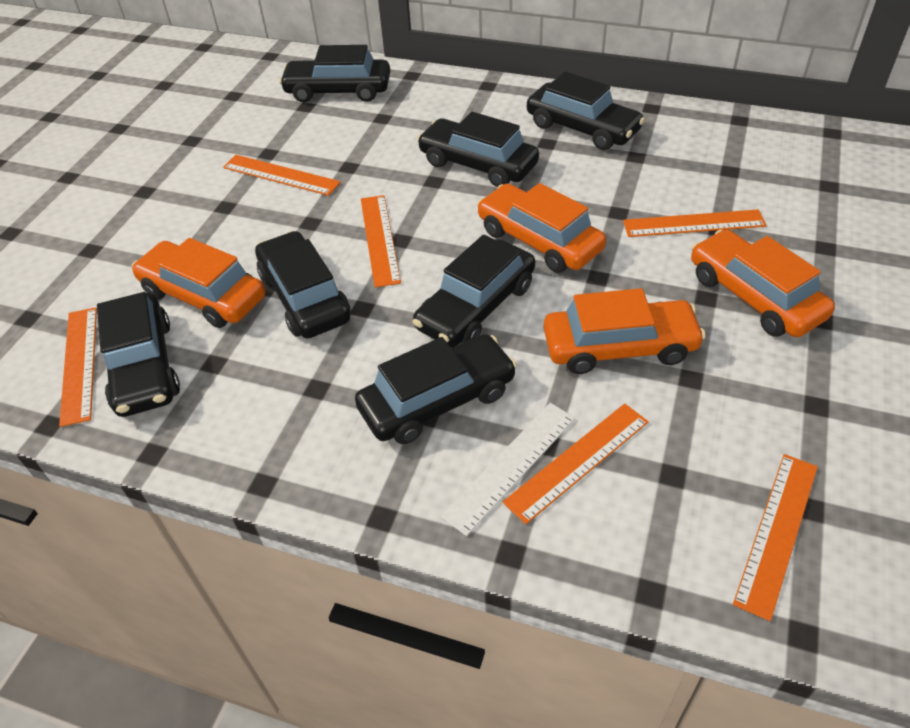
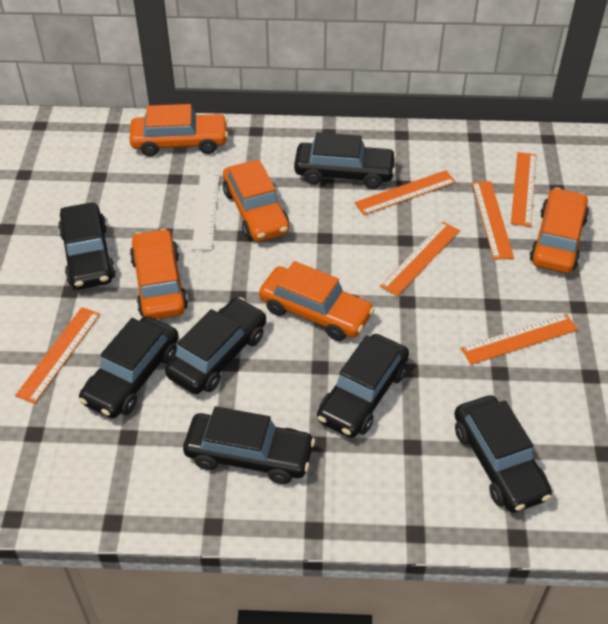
orange car: [132,238,265,328] [477,183,606,273] [544,288,706,374] [691,229,835,337] = 4 -> [129,104,228,157] [130,228,188,320] [223,160,289,242] [259,261,375,341] [530,187,589,273] = 5

